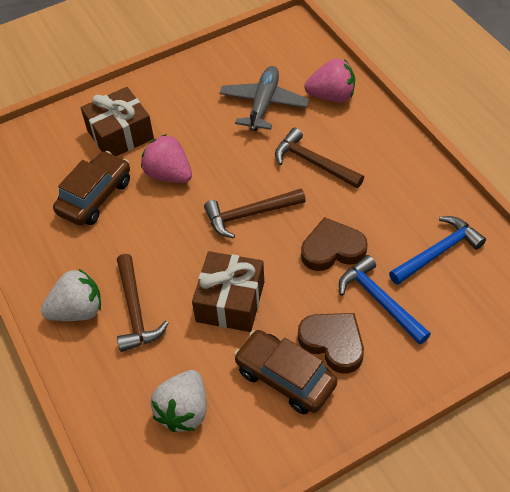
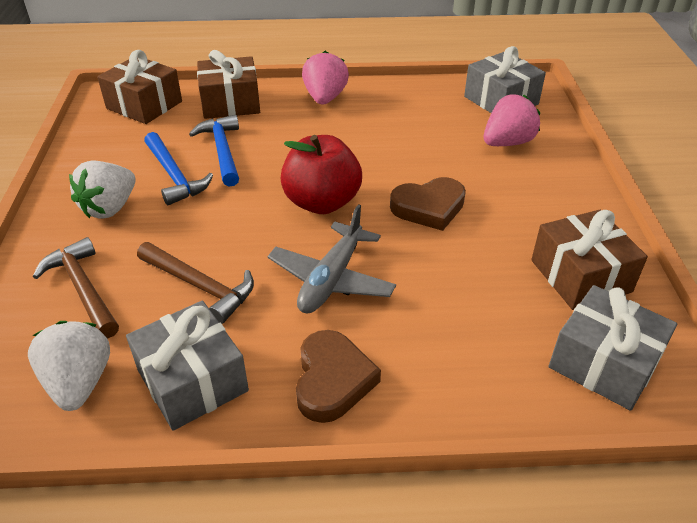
brown car: [53,151,130,226] [234,330,337,414] = 2 -> none = 0
brown gift: [81,87,154,156] [192,251,264,332] = 2 -> [97,50,182,124] [197,50,260,119] [531,210,648,310] = 3
brown hammer: [117,254,169,352] [204,189,306,239] [275,128,364,188] = 3 -> [33,237,119,339] [137,242,254,324] = 2
grey gift: none = 0 -> [126,301,249,431] [464,46,546,113] [549,285,677,411] = 3
red apple: none = 0 -> [280,135,362,214] = 1

